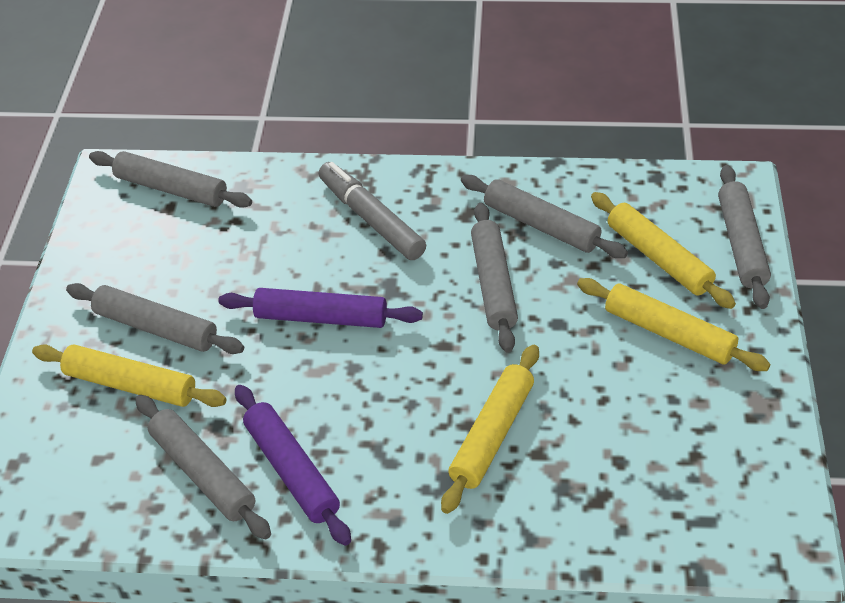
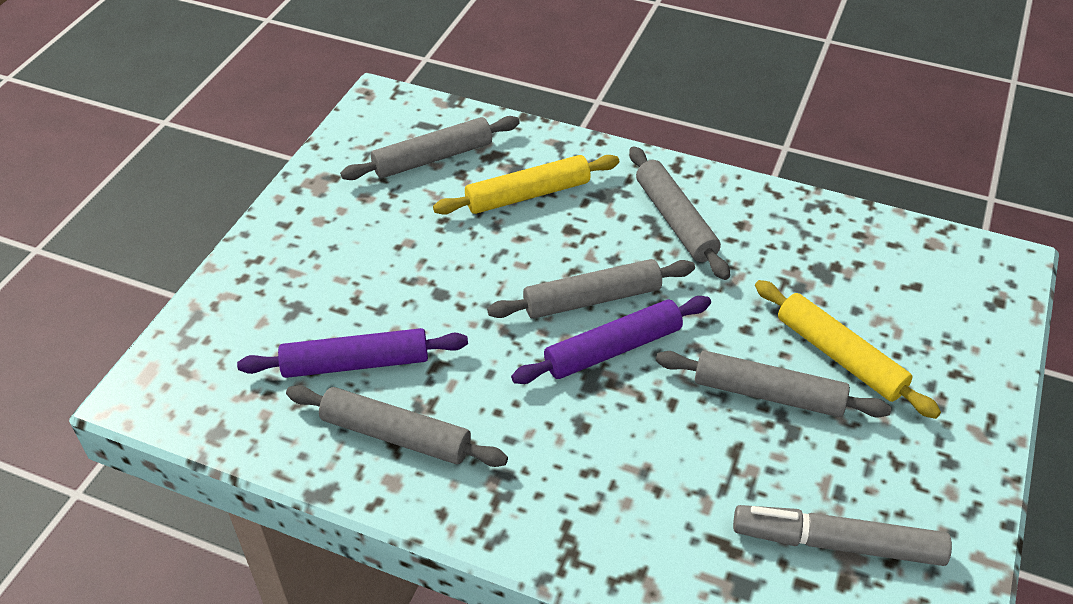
grey rolling pin: [66,283,244,354] [89,151,252,208] [135,395,271,539] [461,175,628,258] [471,203,518,353] [718,165,771,309] = 6 -> [286,385,508,467] [340,116,520,180] [487,259,695,319] [629,146,730,280] [656,351,891,417] = 5
yellow rolling pin: [32,344,227,407] [441,345,539,514] [577,278,770,371] [591,192,736,309] = 4 -> [433,155,619,215] [755,280,941,419] = 2

